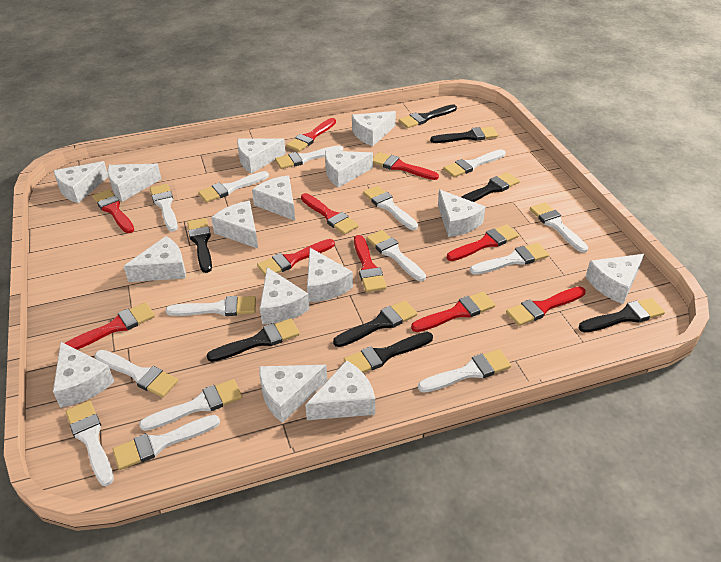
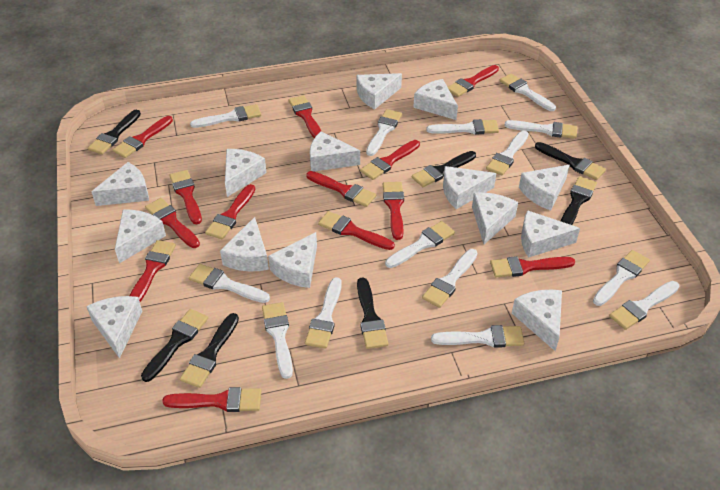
black brush: [187,218,212,273] [207,318,300,362] [333,300,417,347] [344,332,433,373] [399,104,457,128] [430,127,498,143] [461,172,520,202] [578,298,665,332] = 8 -> [88,110,141,155] [141,309,208,382] [180,313,239,388] [357,277,388,349] [412,151,476,187] [535,142,606,180] [561,176,597,225] = 7
red brush: [65,302,155,350] [92,189,134,233] [257,239,335,275] [286,118,336,152] [301,193,359,235] [354,235,387,292] [373,152,439,180] [411,292,495,332] [447,224,519,261] [506,286,586,326] = 10 -> [113,116,173,158] [130,240,176,302] [145,198,200,248] [162,387,261,412] [169,170,202,225] [205,184,255,239] [289,95,321,138] [306,171,376,207] [318,211,395,250] [360,140,420,180] [383,182,404,240] [448,65,499,97] [490,256,575,277] = 13
white cheese: [53,342,115,408] [54,161,108,203] [108,164,161,202] [123,236,186,282] [211,201,258,248] [237,138,286,174] [252,175,295,221] [259,365,327,423] [260,267,310,324] [305,360,375,420] [307,248,353,302] [325,151,373,188] [352,111,396,146] [438,190,485,237] [586,254,644,304] = 15 -> [86,296,142,359] [91,162,149,206] [115,210,166,263] [220,217,269,271] [225,149,267,197] [268,232,317,288] [310,131,360,171] [357,73,402,109] [413,79,458,120] [443,166,496,209] [472,193,518,244] [512,290,562,351] [519,165,570,211] [521,210,580,258] = 14

